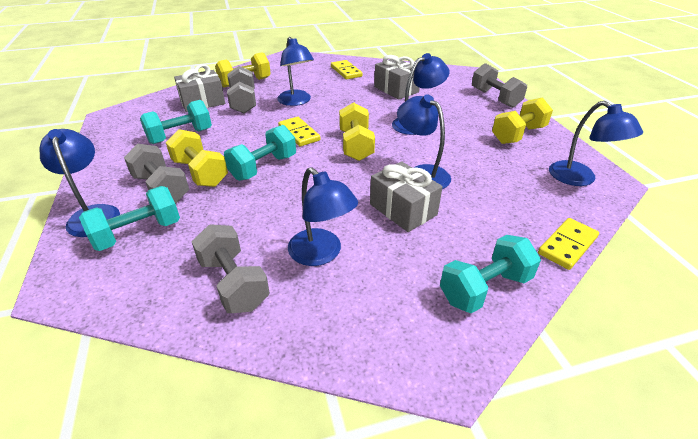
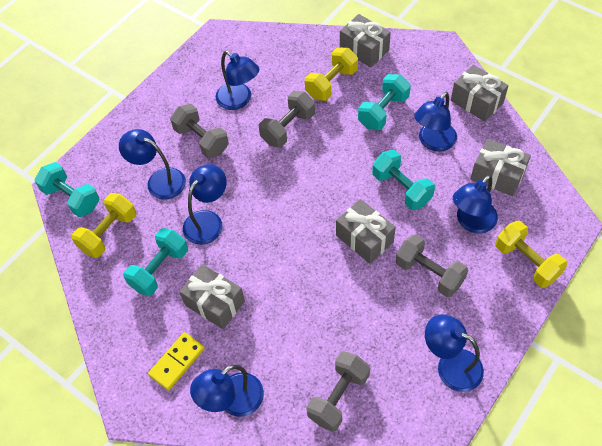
blue lamp: [40,129,120,237] [277,37,314,106] [288,167,358,266] [392,53,450,135] [397,94,451,189] [549,101,643,186] = 6 -> [119,129,186,200] [183,164,227,245] [190,365,264,417] [216,51,259,110] [414,92,457,152] [425,314,484,392] [453,175,498,233] = 7
grey gift: [174,64,225,112] [370,161,443,232] [374,55,419,99] = 3 -> [180,264,245,329] [336,199,396,264] [340,14,391,68] [451,65,509,122] [471,139,531,196] = 5
yellow domino: [278,117,320,146] [331,60,363,79] [538,218,599,270] = 3 -> [148,332,205,391] = 1
yellow dumbbell: [166,129,228,187] [215,52,271,88] [339,102,375,161] [492,98,553,144] = 4 -> [71,193,136,258] [305,47,358,101] [495,221,567,288] = 3

